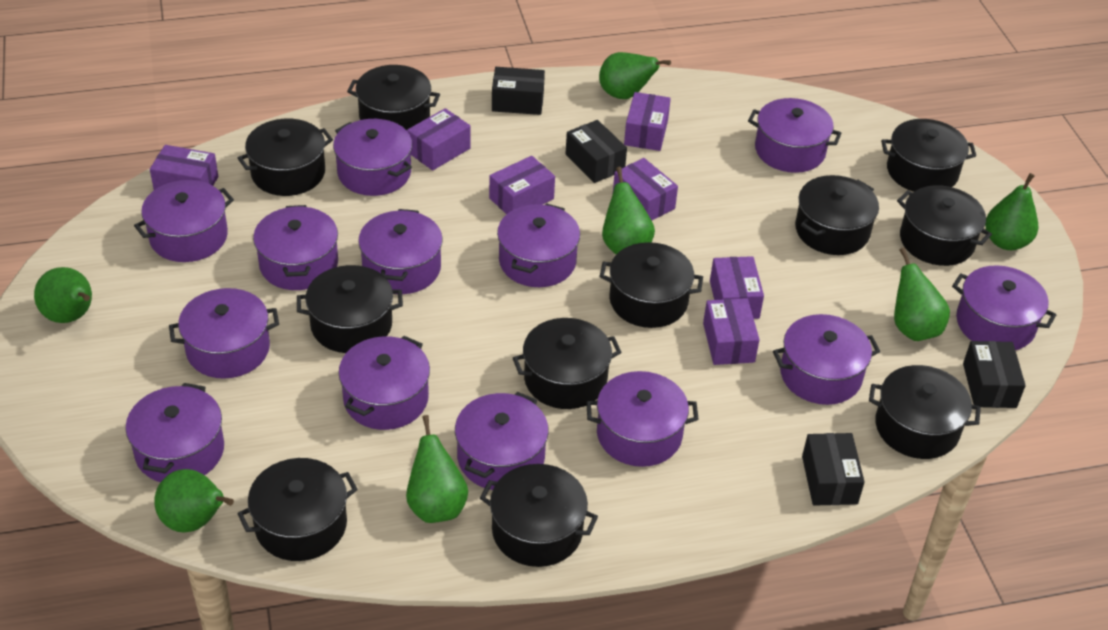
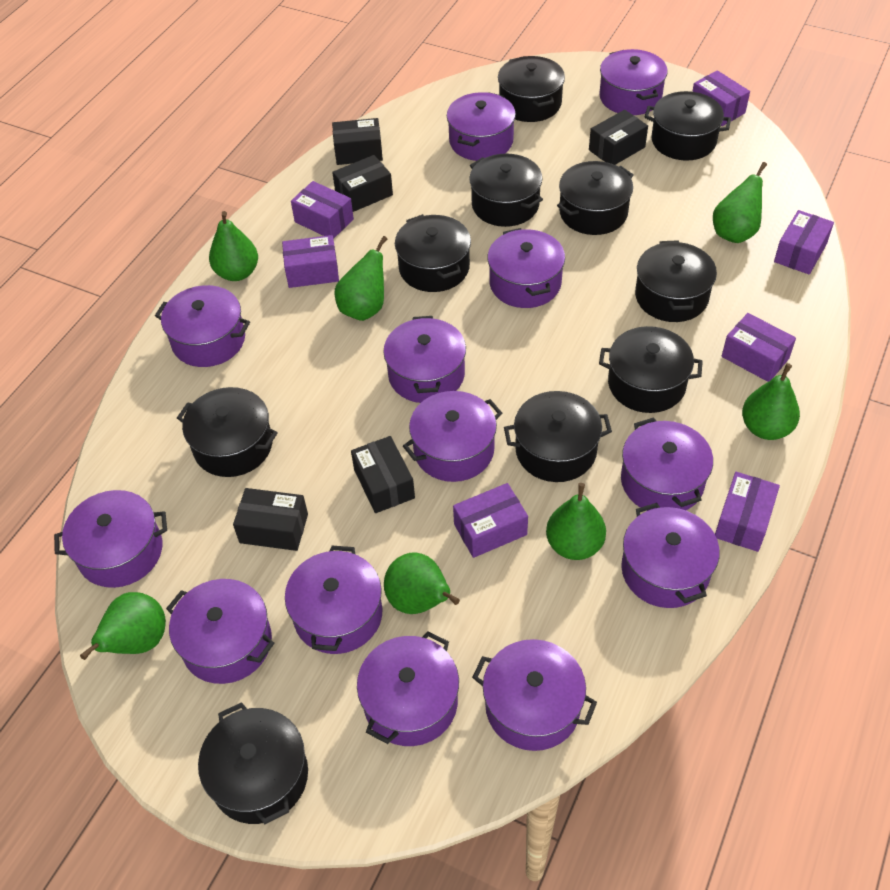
black box: [492,67,545,115] [566,120,627,183] [802,433,865,506] [963,341,1026,408] = 4 -> [233,488,308,551] [332,118,383,165] [332,155,393,212] [351,436,415,513] [589,110,648,165] = 5
black pot: [237,458,358,561] [238,119,333,196] [297,265,403,353] [347,65,440,130] [480,464,598,567] [513,318,622,409] [599,242,703,328] [795,175,879,255] [869,365,981,459] [881,119,976,192] [897,185,992,266] = 11 -> [177,387,278,477] [198,702,308,824] [395,214,471,292] [469,154,543,227] [498,56,565,122] [504,391,612,482] [557,161,633,235] [599,326,703,413] [635,240,717,322] [645,91,731,161] = 10

